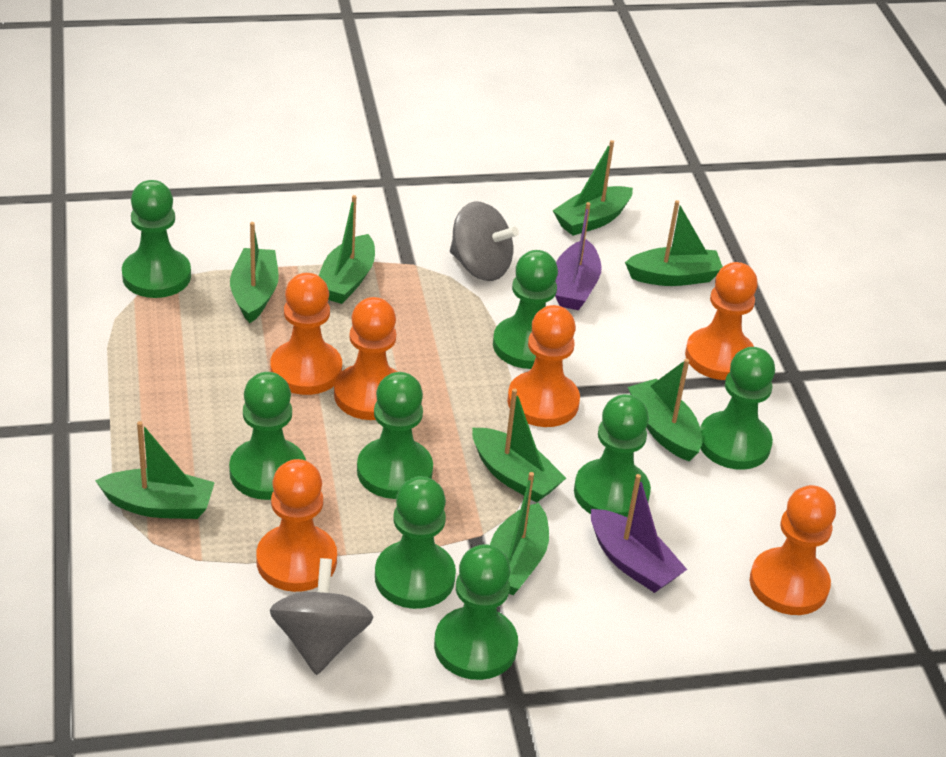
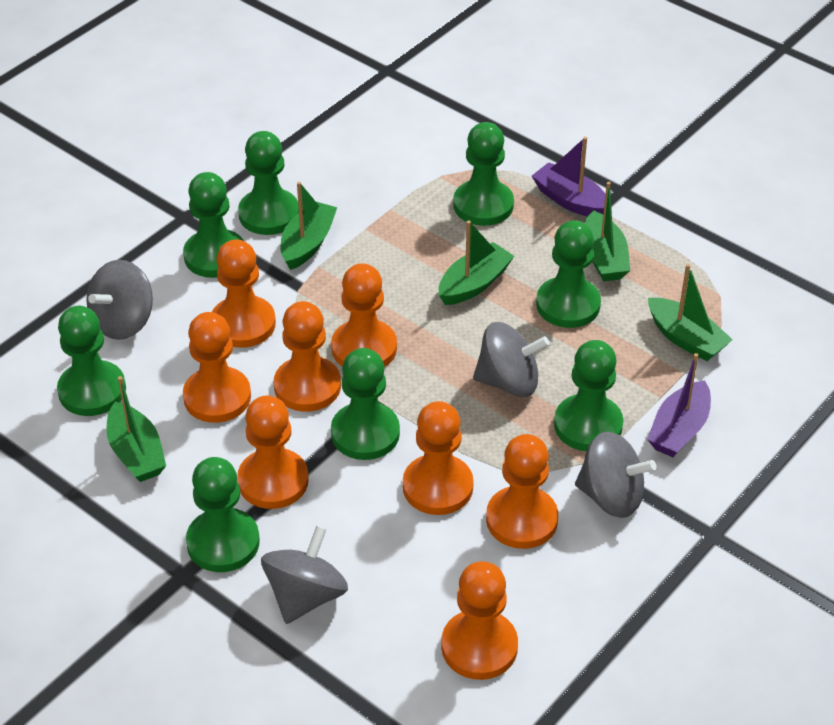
green boat: [95,421,215,519] [230,222,279,323] [319,195,375,304] [472,389,566,503] [490,472,549,595] [552,140,633,236] [625,200,723,286] [628,359,702,462] = 8 -> [106,376,166,482] [281,182,337,270] [439,220,514,305] [585,182,630,282] [648,264,733,361] = 5
grey spinning top: [270,558,374,675] [450,201,519,281] = 2 -> [86,260,153,340] [261,526,348,624] [473,322,549,397] [575,432,656,518] = 4
orange pawn: [256,459,337,592] [270,273,342,395] [334,297,397,420] [507,305,580,427] [685,262,758,380] [750,485,836,615] = 6 -> [183,312,251,423] [212,239,276,348] [237,395,309,509] [274,301,341,412] [331,263,397,367] [403,401,474,515] [441,561,518,680] [486,434,558,549] = 8

